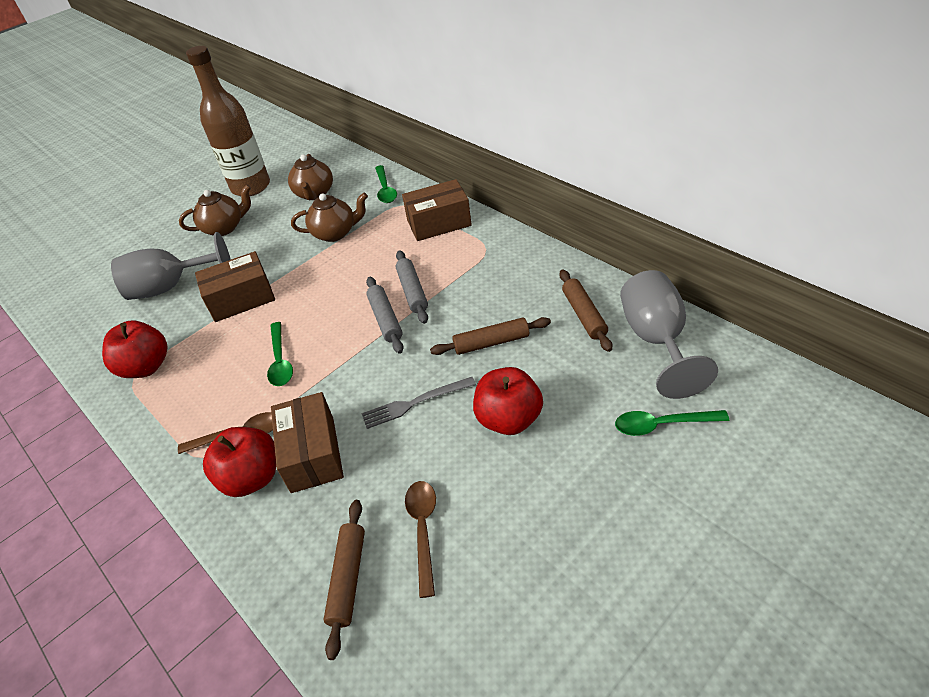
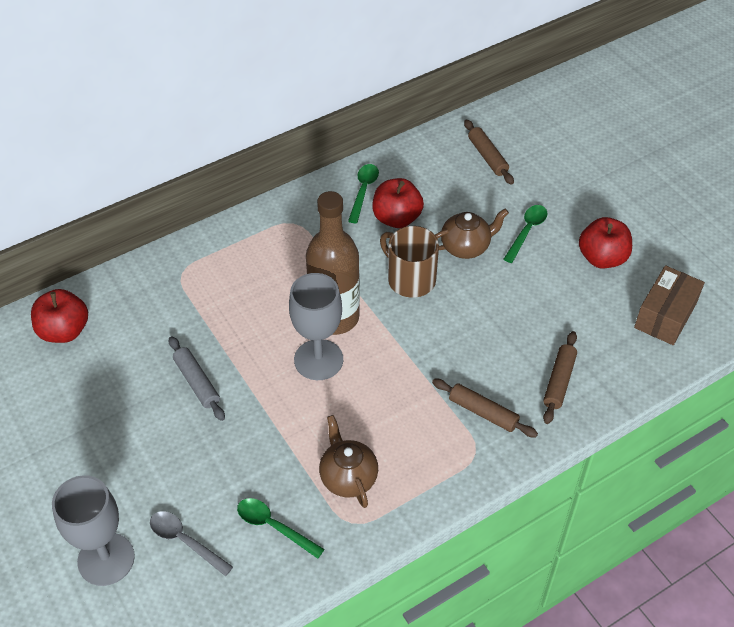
brown box: [195,251,275,322] [271,392,344,493] [402,179,472,241] = 3 -> [634,265,705,345] = 1
brown mug: none = 0 -> [380,226,439,298] = 1
brown spoon: [178,412,273,454] [405,481,436,598] = 2 -> none = 0
brown teapot: [179,184,251,236] [288,154,333,200] [291,193,368,242] = 3 -> [319,415,378,508] [435,209,509,259] = 2
grey fork: [361,377,476,429] = 1 -> none = 0
grey rolling pin: [366,277,404,354] [396,250,428,324] = 2 -> [169,336,225,421] = 1
grey spoon: none = 0 -> [150,511,233,576] = 1

